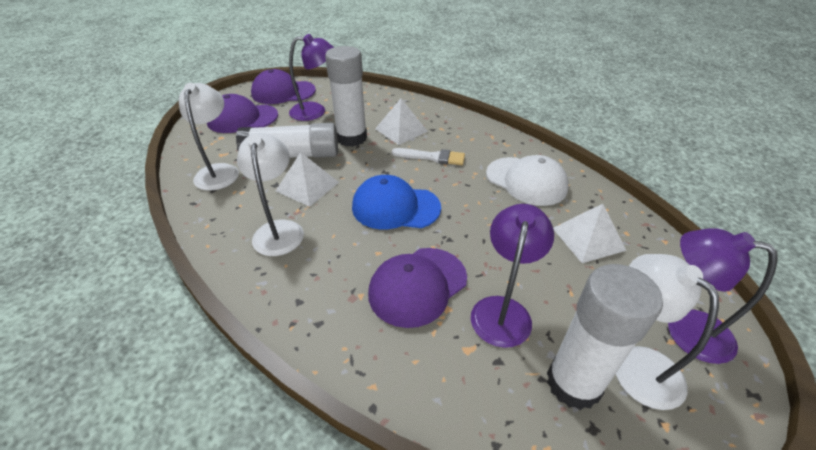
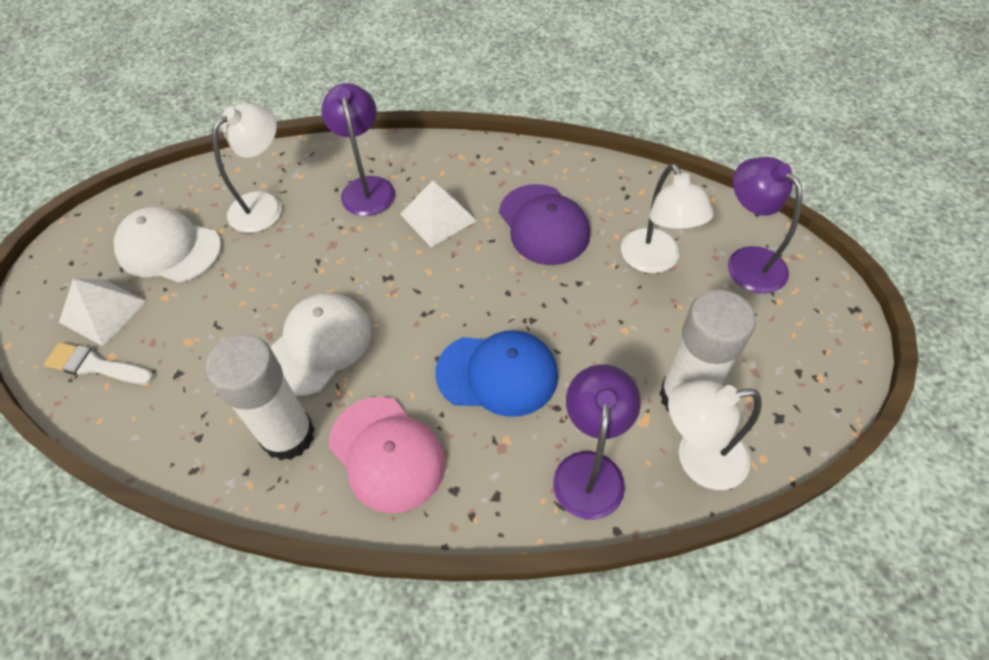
pink cap: none = 0 -> [329,397,445,513] = 1
purple cap: [207,94,278,133] [251,69,316,104] [368,248,467,328] = 3 -> [499,184,590,265] = 1
white cap: [486,155,569,206] = 1 -> [114,206,221,283] [270,293,371,396] = 2
white glue stick: [236,123,338,158] [325,46,367,147] [547,264,663,410] = 3 -> [205,334,315,461] [659,290,756,412] = 2
white pyramid: [276,152,339,207] [375,99,428,145] [553,204,626,263] = 3 -> [59,278,147,346] [400,181,477,247] = 2

